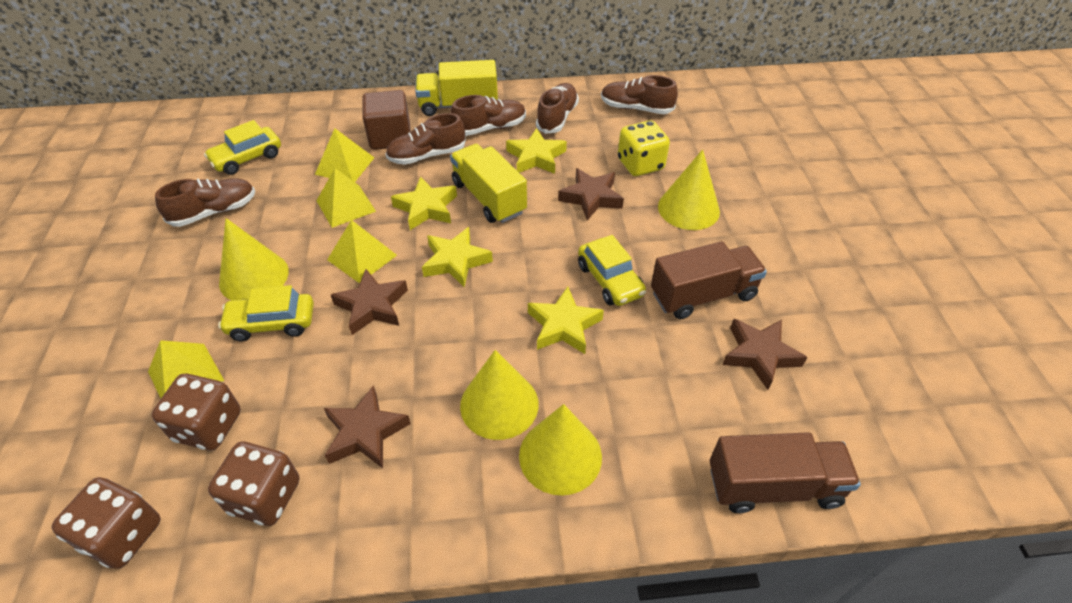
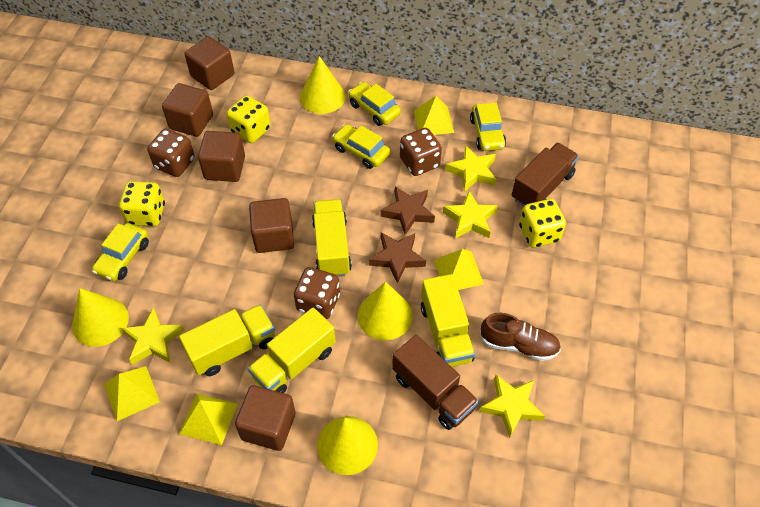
brown cube: [362,90,411,150] = 1 -> [162,83,213,137] [185,36,234,90] [198,131,245,182] [235,385,296,451] [249,198,294,253] = 5
brown shoe: [155,178,255,227] [385,113,466,165] [450,95,526,136] [536,83,579,134] [601,75,678,114] = 5 -> [480,313,561,361] = 1
brown star: [324,385,411,468] [331,269,408,335] [558,168,624,220] [722,319,807,390] = 4 -> [369,233,426,283] [381,186,435,235] = 2
yellow car: [204,120,281,175] [218,285,314,341] [578,235,646,306] = 3 -> [92,223,149,281] [332,124,390,169] [348,82,401,126] [470,103,506,151] = 4
yellow dice: [618,120,670,176] = 1 -> [119,181,165,226] [227,95,271,143] [519,199,566,248] = 3
yellow truck: [415,60,498,116] [450,144,527,223] = 2 -> [179,305,275,376] [248,307,336,393] [312,199,352,277] [421,274,475,367] = 4

